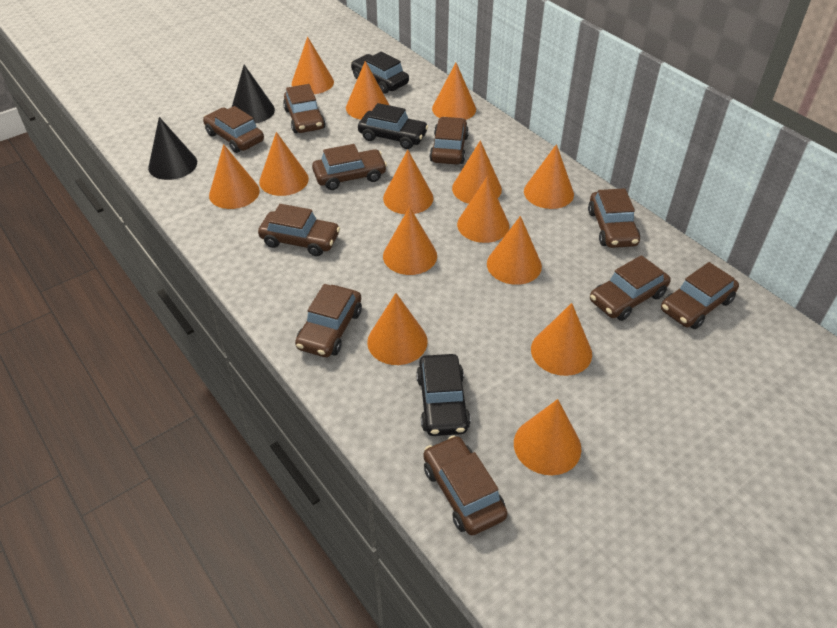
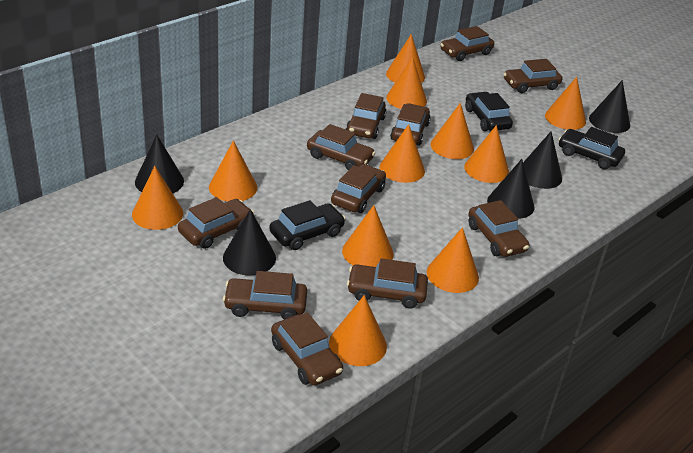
black cone: [148,117,197,180] [232,65,275,124] = 2 -> [135,135,184,193] [223,209,276,276] [487,159,535,219] [523,131,562,189] [589,80,630,133] = 5
brown car: [203,106,264,153] [258,204,340,256] [283,84,326,133] [295,284,362,357] [312,144,387,190] [423,435,507,535] [430,117,469,164] [588,188,640,248] [590,255,671,321] [661,262,739,329] = 10 -> [178,197,254,249] [223,271,307,319] [271,312,343,385] [307,124,375,170] [331,164,386,213] [346,93,386,139] [347,258,428,309] [390,103,431,145] [440,26,494,61] [468,200,529,257] [504,59,562,93] = 11
orange cone: [209,144,260,209] [259,132,309,196] [292,37,334,94] [346,61,389,120] [367,293,428,365] [383,150,434,214] [383,207,437,275] [432,63,476,120] [452,140,502,204] [457,176,509,243] [487,216,542,285] [514,399,581,475] [524,144,574,209] [531,303,592,376] = 14 -> [132,166,183,230] [209,140,257,202] [329,295,387,366] [342,205,394,267] [380,124,425,183] [386,34,425,83] [386,57,427,109] [427,227,479,293] [431,103,474,159] [464,125,509,183] [545,77,586,130] = 11

